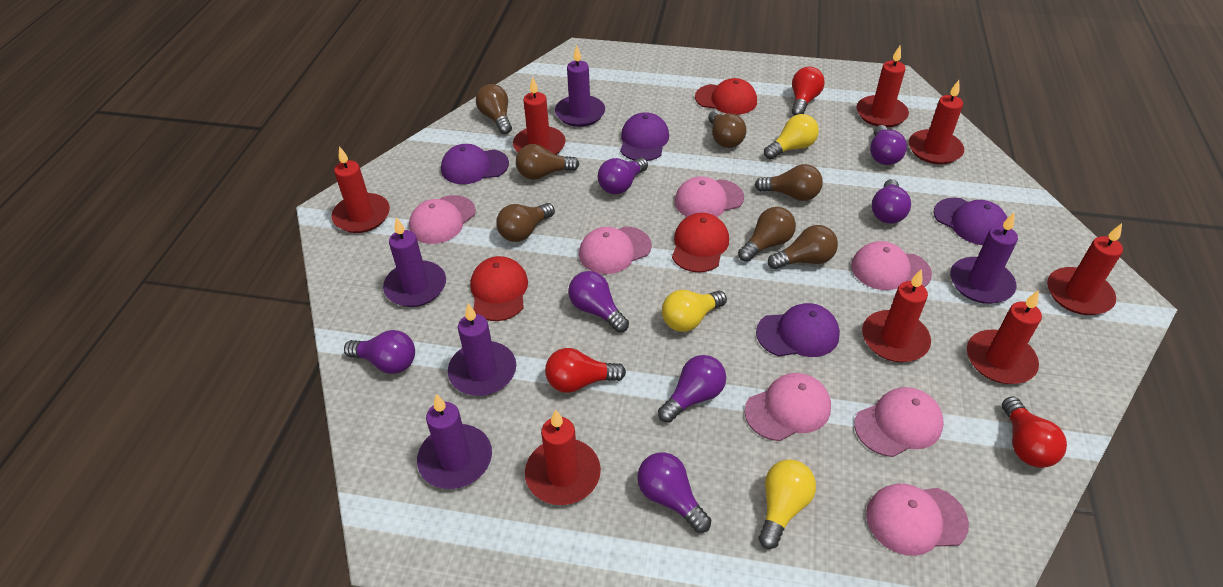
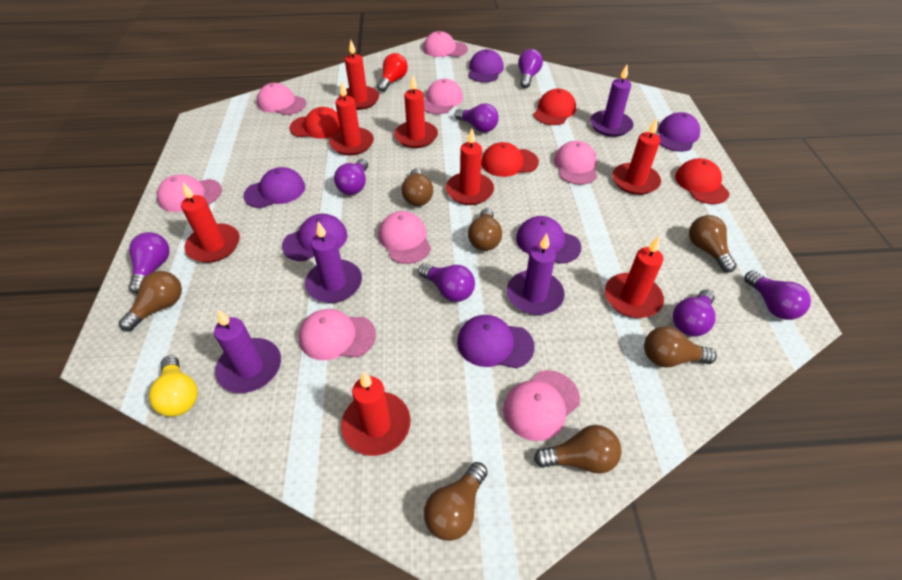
pink cap: [409,195,476,244] [579,226,652,274] [675,177,744,217] [744,373,831,441] [851,241,932,290] [854,387,944,457] [866,484,969,556] = 7 -> [157,174,222,212] [257,83,306,115] [299,309,376,360] [378,211,431,264] [423,31,468,57] [424,79,463,114] [503,370,580,441] [554,141,597,185] = 8
purple candle: [383,217,446,307] [417,394,492,489] [448,304,516,396] [555,45,605,127] [950,213,1018,304] = 5 -> [214,310,281,393] [305,221,362,303] [507,233,565,315] [590,65,634,137] = 4
purple cap: [441,144,509,184] [620,112,669,161] [756,303,840,357] [933,198,1007,245] = 4 -> [243,167,305,208] [282,214,347,261] [457,315,535,369] [468,49,504,82] [516,216,581,264] [658,112,700,152] = 6
red cap: [470,256,528,321] [672,213,729,272] [695,78,757,115] = 3 -> [290,107,340,139] [481,142,539,177] [533,88,576,125] [675,158,730,204] = 4
red light bulb: [545,348,626,393] [792,67,825,116] [1002,396,1067,468] = 3 -> [377,53,408,92] = 1
yellow light bulb: [662,290,727,332] [759,459,816,549] [764,114,819,159] = 3 -> [149,355,198,417] = 1

